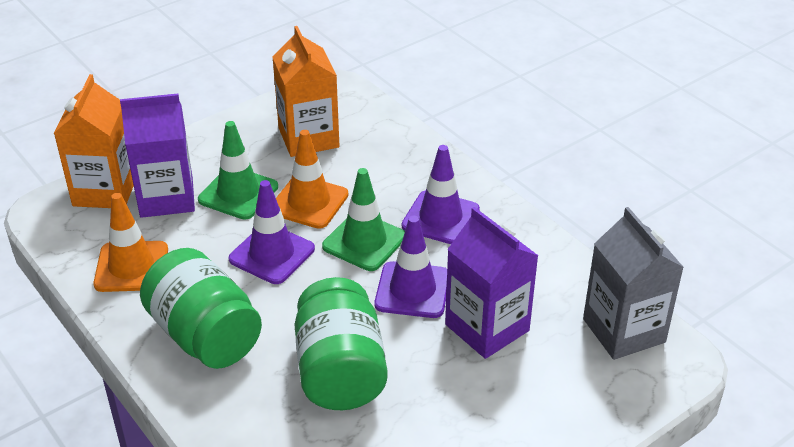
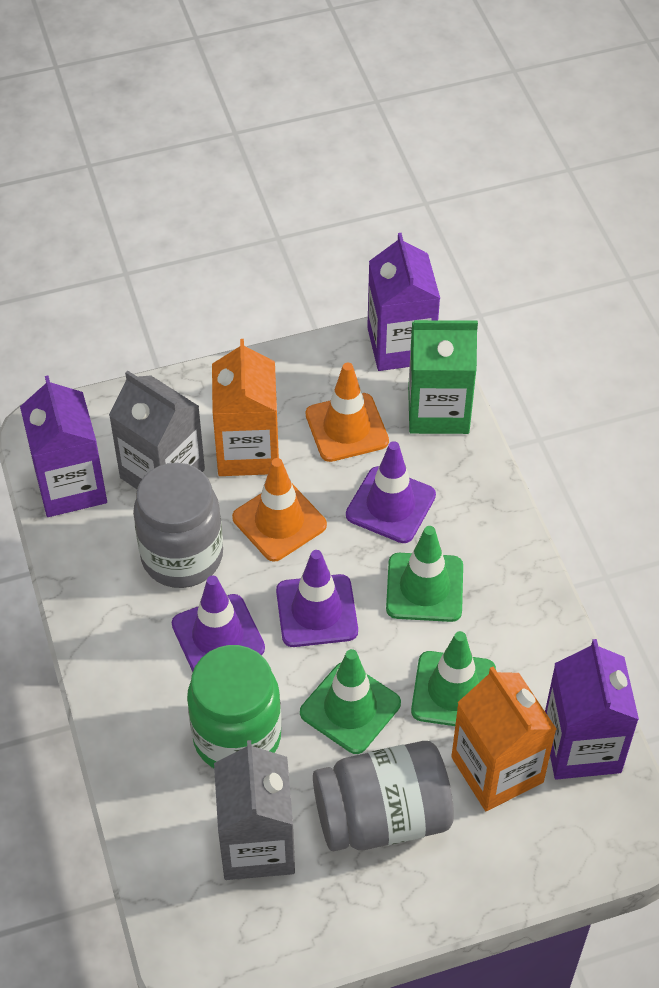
green carton: none = 0 -> [408,320,478,434] = 1
green jar: [140,248,262,369] [294,277,387,410] = 2 -> [187,645,282,768] = 1
green traffic cone: [198,121,278,220] [322,168,405,271] = 2 -> [300,649,401,754] [386,526,463,622] [411,631,496,726] = 3
grey carton: [583,207,684,360] = 1 -> [109,371,205,489] [214,740,295,880] = 2
grey jar: none = 0 -> [133,463,223,588] [313,741,454,851] = 2
purple carton: [120,94,195,218] [445,207,538,359] = 2 -> [20,375,107,517] [367,233,440,371] [545,639,639,780] = 3

